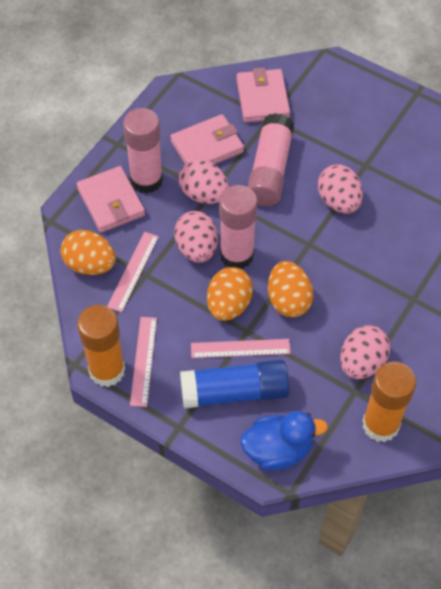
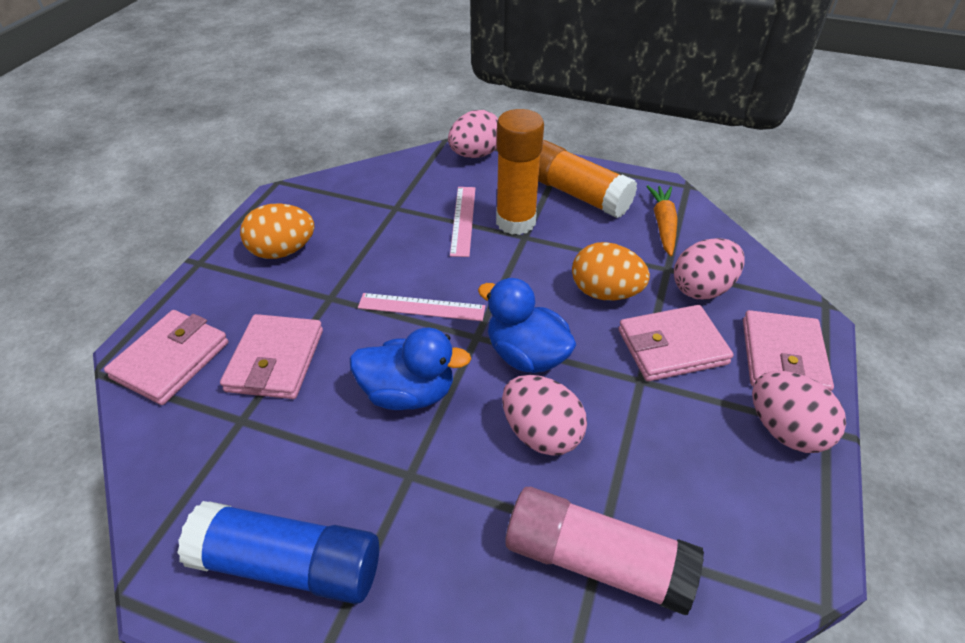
blue duck: [240,411,328,471] = 1 -> [350,328,471,410] [478,278,576,373] = 2
orange carrot: none = 0 -> [646,185,678,256] = 1
orange egg: [60,230,115,275] [207,267,253,321] [268,261,313,317] = 3 -> [240,203,315,259] [572,242,650,300] = 2
pink glue stick: [123,108,163,194] [219,185,258,269] [247,113,294,206] = 3 -> [505,487,704,616] = 1
pink ruler: [107,232,159,312] [130,317,157,407] [191,339,291,358] = 3 -> [358,293,485,321] [450,187,475,257] = 2
pink wallet: [77,166,145,233] [170,114,244,164] [236,67,290,123] = 3 -> [104,310,229,405] [220,314,323,399] [618,305,734,381] [743,310,834,391] = 4

